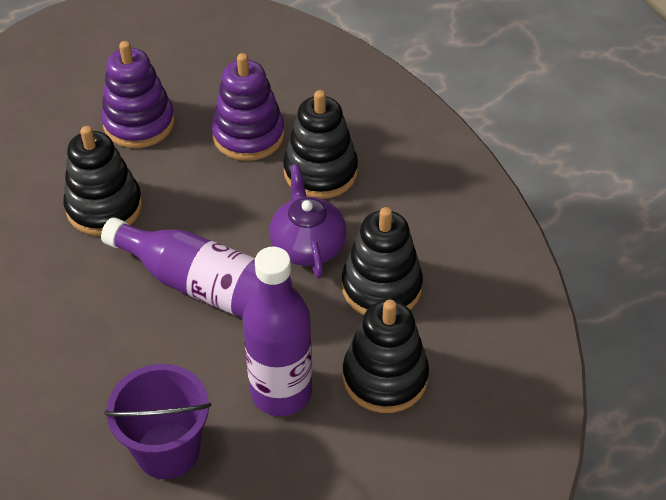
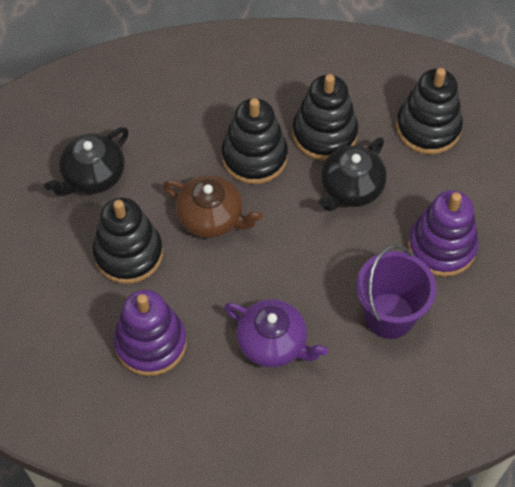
black teapot: none = 0 -> [45,127,129,196] [319,137,387,211] = 2
brown teapot: none = 0 -> [163,175,263,238] = 1
purple bottle: [101,217,293,318] [242,247,312,416] = 2 -> none = 0

